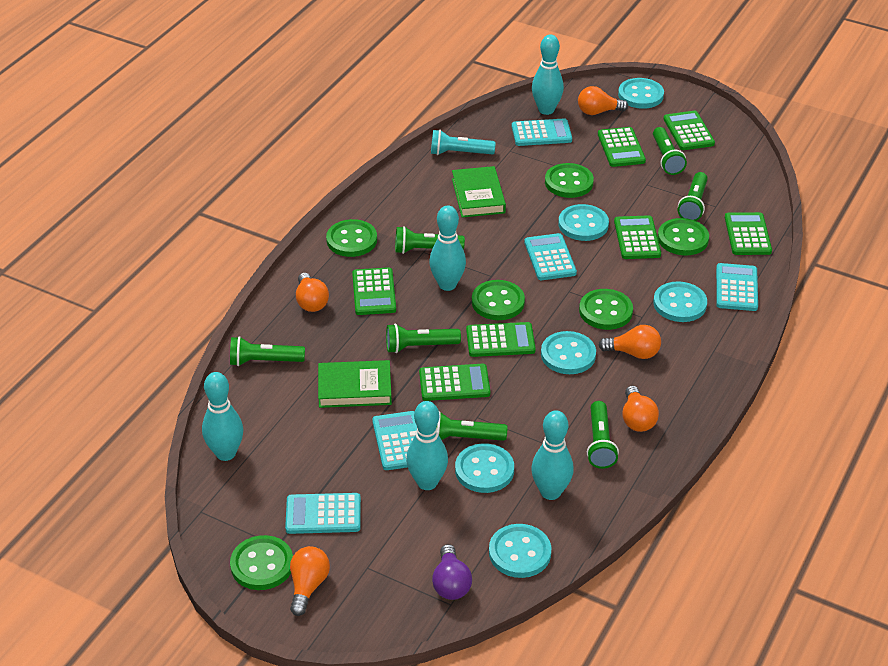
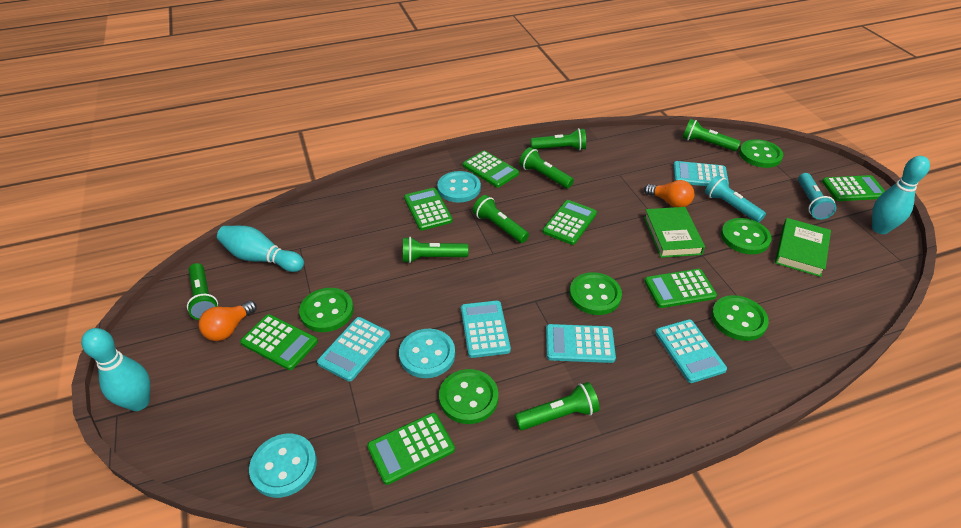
orange light bulb: [290,546,330,616] [296,273,329,312] [578,86,628,115] [598,325,661,359] [622,386,659,432] = 5 -> [199,300,257,341] [644,180,694,207] = 2
purple light bulb: [432,544,472,600] = 1 -> none = 0
turquoise bowling pin: [202,372,243,461] [406,401,448,490] [429,205,466,291] [531,410,574,500] [532,35,564,115] = 5 -> [81,328,150,411] [217,226,304,272] [872,156,930,234] = 3
turquoise button: [455,443,514,493] [489,524,551,578] [541,331,596,374] [558,204,609,241] [618,78,664,109] [653,281,707,322] = 6 -> [249,434,317,498] [399,329,455,378] [437,171,481,203] = 3
turquoise flashlight: [431,130,496,155] = 1 -> [705,175,766,223] [798,173,836,220] = 2

